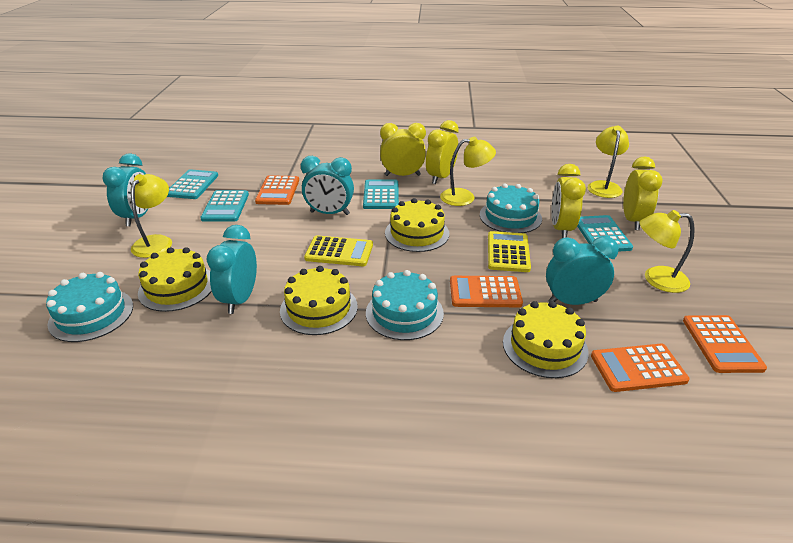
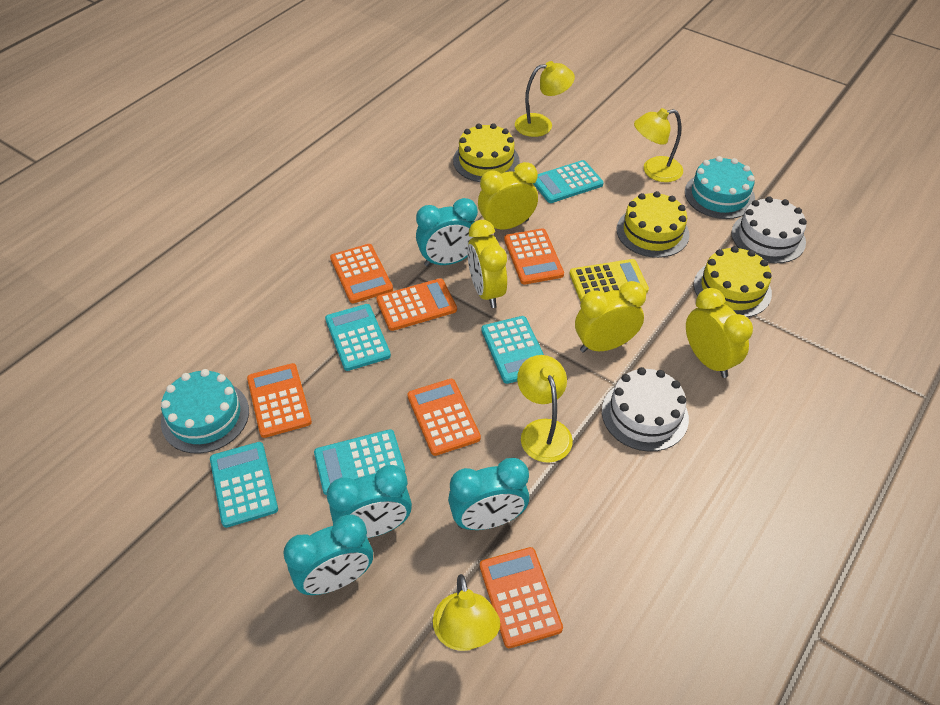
orange calculator: [255,175,299,205] [450,276,523,307] [591,344,690,392] [683,315,767,373] = 4 -> [247,363,312,438] [330,244,393,303] [376,278,457,331] [407,379,481,456] [480,547,563,648] [504,228,564,285] = 6
turquoise cake: [46,272,133,342] [366,270,444,340] [480,183,542,233] = 3 -> [161,369,249,453] [685,156,755,219] = 2
turquoise calculator: [167,169,218,199] [200,190,249,222] [363,180,399,209] [577,215,633,252] = 4 -> [210,442,278,528] [314,429,405,495] [325,304,391,371] [481,316,544,384] [533,160,604,203] = 5
white cake: none = 0 -> [602,367,689,452] [731,196,807,263] = 2
yellow cake: [138,247,212,312] [280,266,358,335] [385,198,449,252] [503,301,589,378] = 4 -> [453,123,520,182] [617,191,689,258] [694,246,772,317] = 3
yellow calculator: [304,235,373,266] [488,231,531,272] = 2 -> [569,259,649,301] = 1

